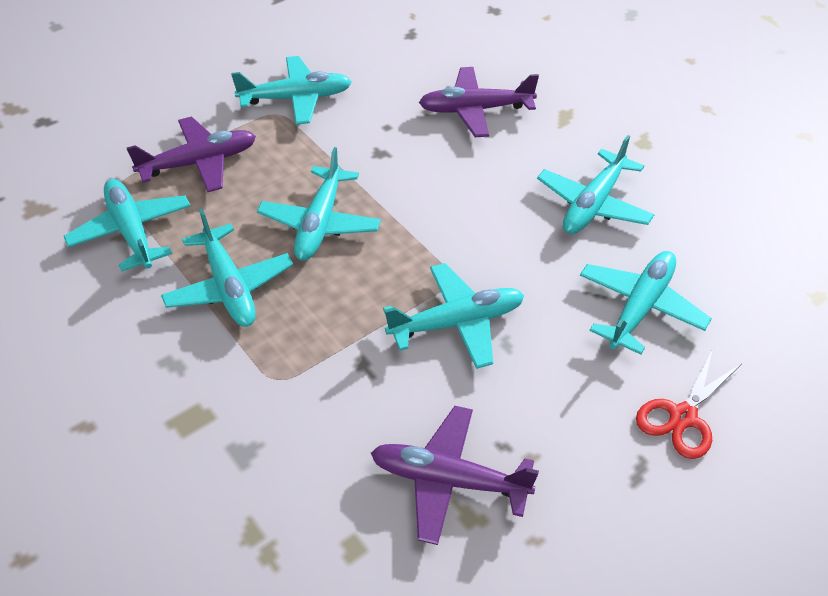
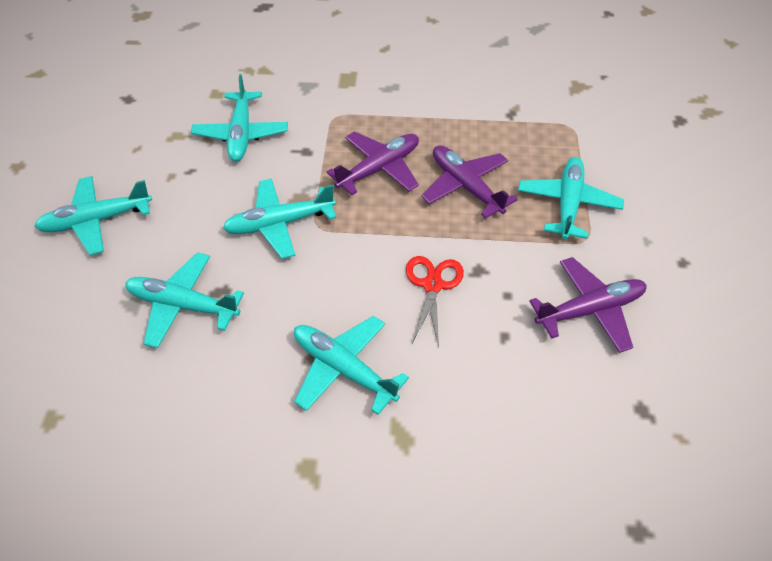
turquoise plane: [64,179,190,272] [161,209,293,327] [231,56,352,125] [257,147,381,261] [383,263,524,369] [537,135,655,234] [580,251,712,355] = 7 -> [34,176,152,255] [125,252,244,348] [191,74,288,162] [223,178,336,259] [294,316,409,415] [518,157,624,240] = 6

